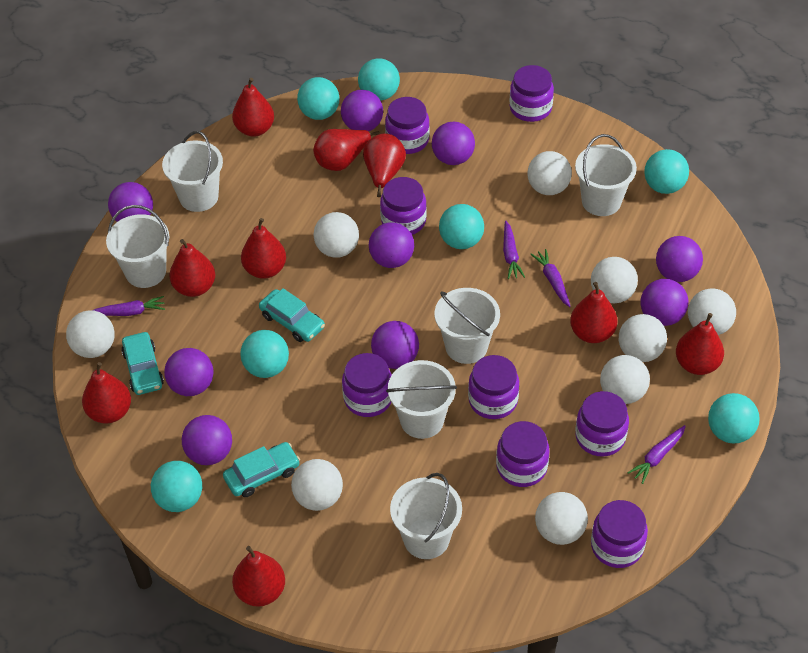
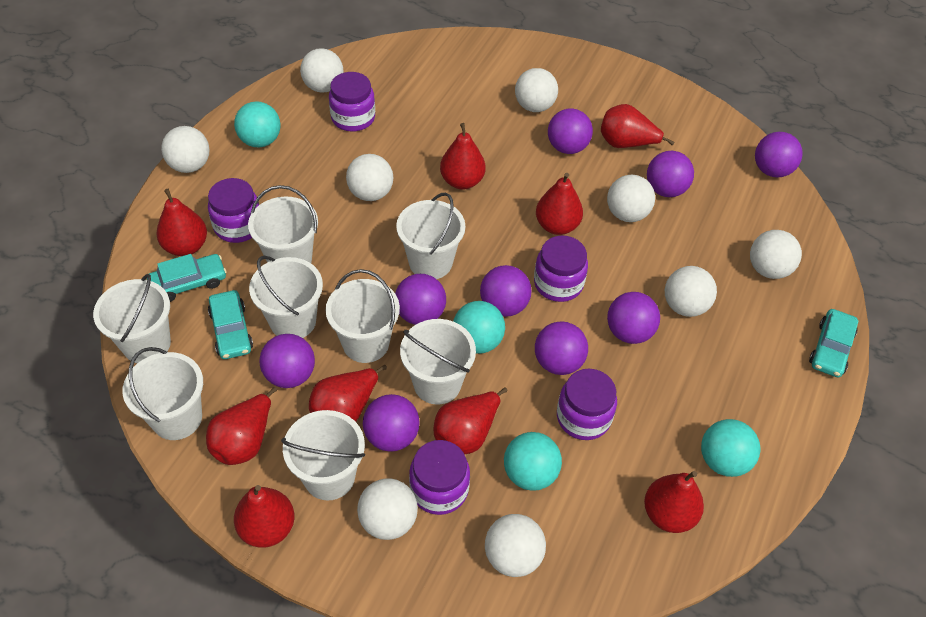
purple carrot: [92,296,165,316] [503,221,525,279] [530,249,571,307] [627,425,686,484] = 4 -> none = 0
purple jar: [342,353,392,417] [380,177,427,235] [385,97,430,154] [468,355,519,419] [496,421,549,487] [509,65,554,122] [575,391,629,457] [591,500,648,568] = 8 -> [208,178,259,243] [329,72,375,132] [409,440,470,515] [534,236,588,302] [557,369,617,440] = 5
turquoise ball: [151,461,202,512] [240,330,289,378] [297,77,339,120] [358,58,400,101] [439,204,484,249] [644,149,689,194] [708,393,760,444] = 7 -> [234,101,280,148] [453,301,505,354] [504,432,562,491] [701,419,760,477] = 4
white bucket: [106,205,169,288] [162,131,223,212] [386,360,457,439] [390,473,462,559] [435,288,500,364] [575,134,637,216] = 6 -> [93,274,171,363] [122,347,203,440] [248,185,318,263] [249,256,323,338] [281,410,365,500] [326,269,400,363] [396,193,465,279] [400,319,476,404] = 8

